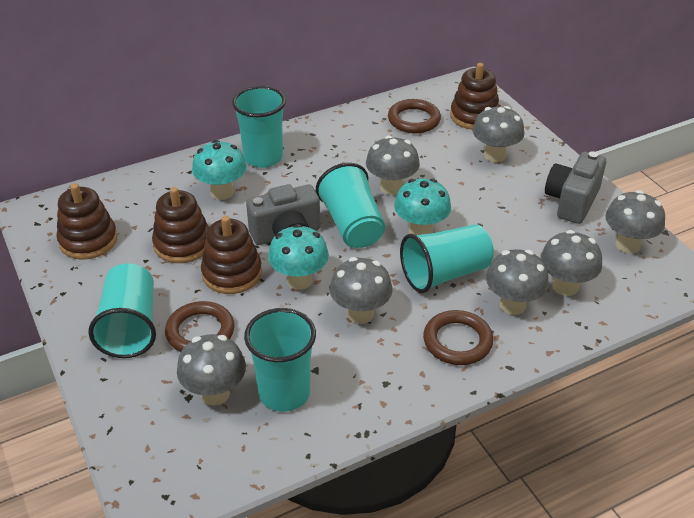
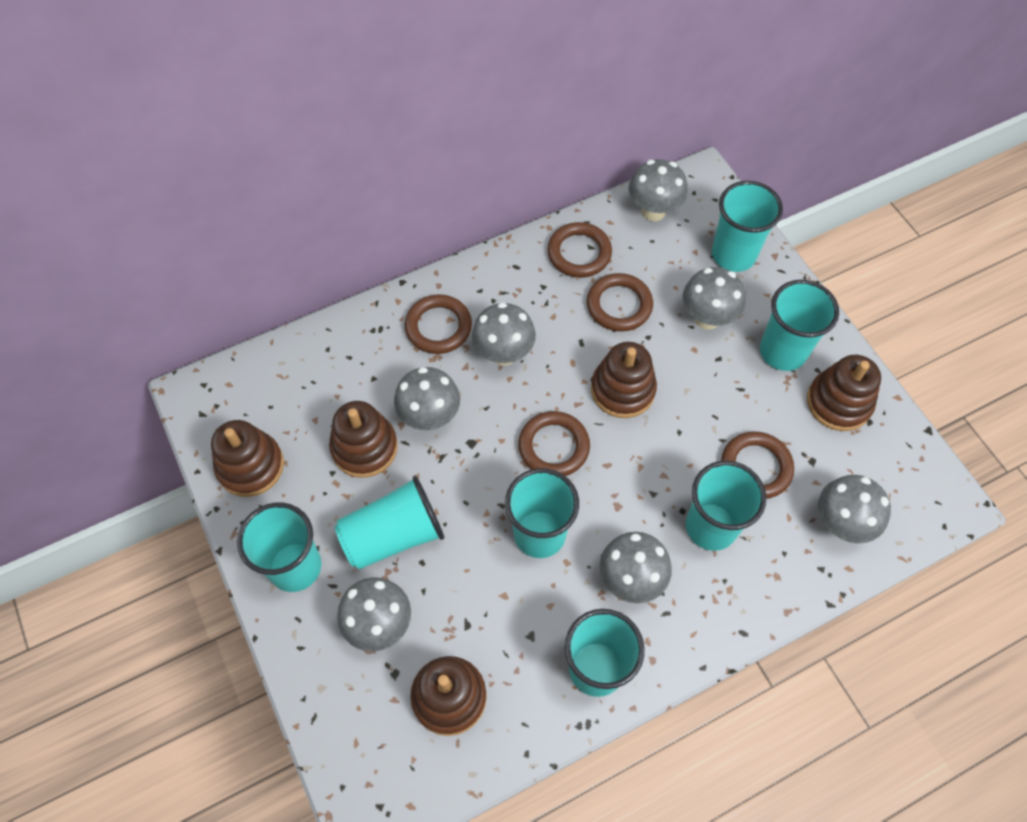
brown ring: [165,301,235,352] [388,99,441,133] [423,310,493,365] = 3 -> [405,294,472,354] [518,411,590,476] [547,222,612,278] [587,273,653,332] [721,431,794,499] = 5
brown stacking toy: [56,183,118,260] [152,187,209,263] [201,216,262,294] [450,63,500,130] = 4 -> [211,420,284,497] [329,401,398,478] [410,656,487,736] [591,342,657,418] [807,355,881,431] = 5
grey camera: [246,184,320,245] [545,151,606,224] = 2 -> none = 0
turquoise cup: [88,263,156,358] [232,86,286,168] [244,308,316,412] [316,163,385,248] [400,224,494,293] = 5 -> [237,502,322,592] [335,476,445,569] [505,468,579,558] [565,609,645,697] [686,461,767,551] [712,181,783,272] [760,280,839,371] = 7
turquoise mushroom: [192,140,247,200] [268,224,329,290] [394,179,451,235] = 3 -> none = 0

